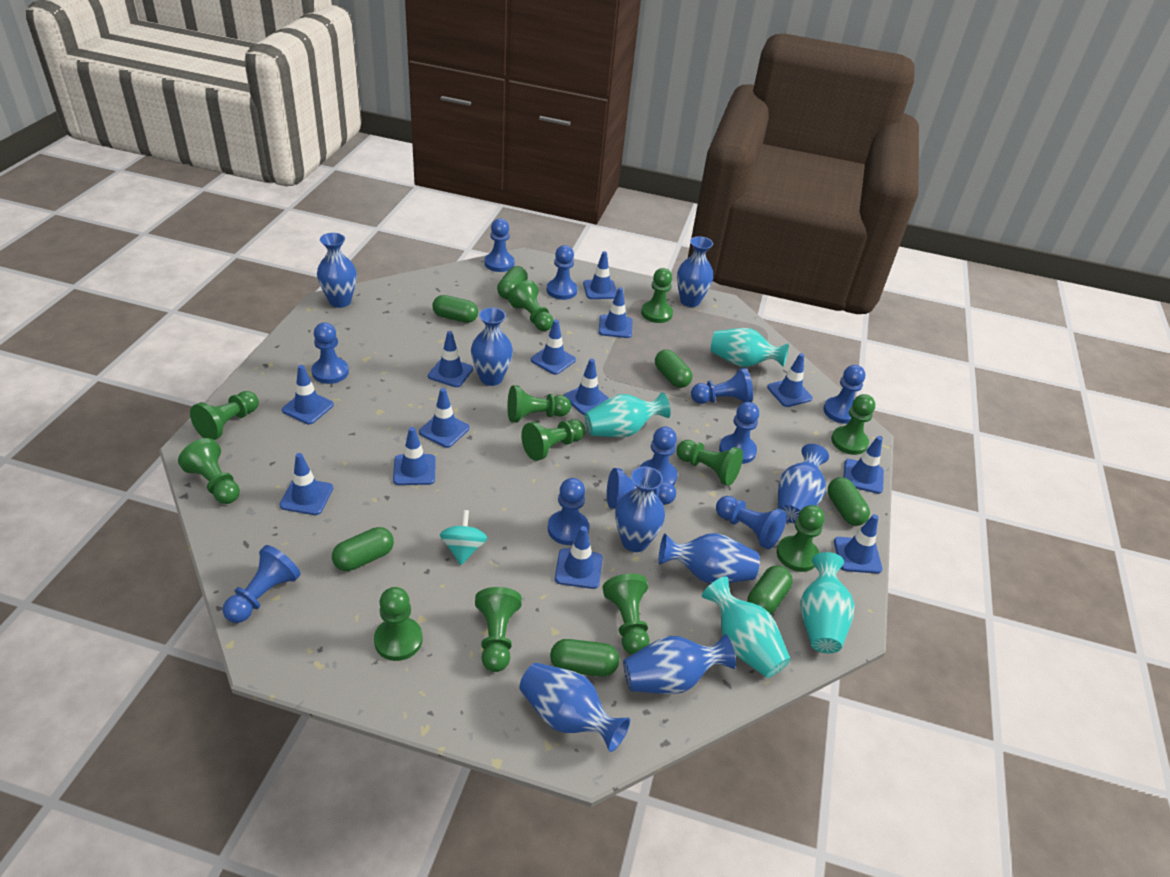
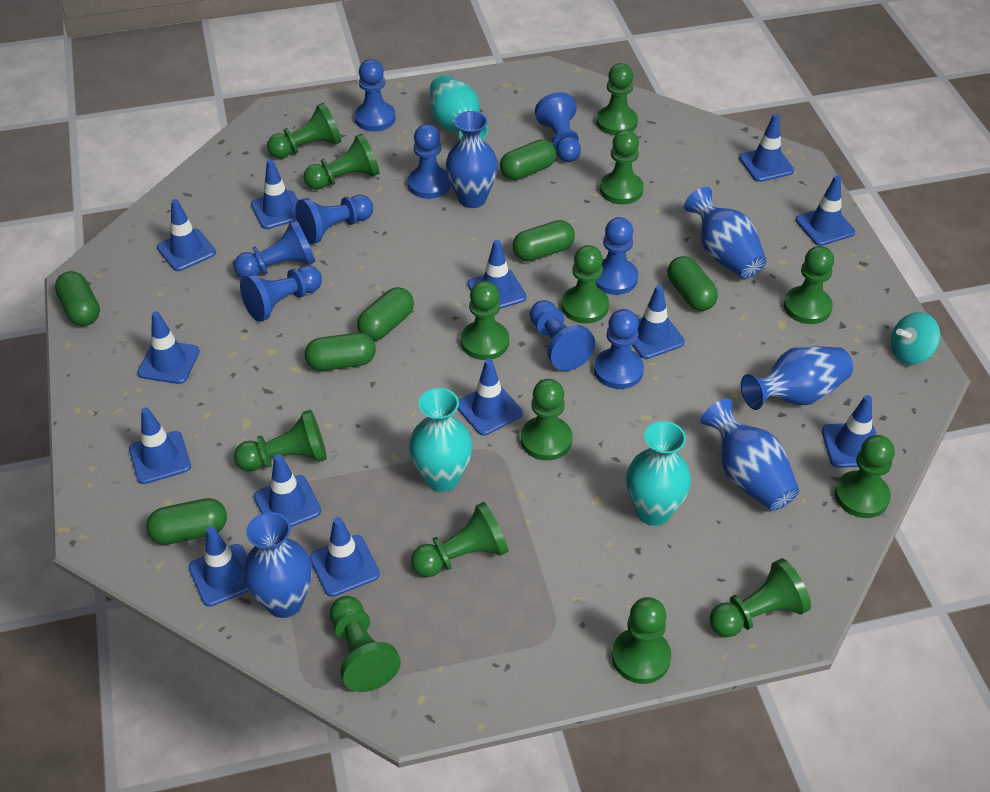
blue pawn: [223,545,301,623] [312,322,349,384] [484,219,515,272] [547,245,578,300] [548,478,589,545] [607,468,676,509] [640,427,677,486] [691,368,753,404] [716,496,787,549] [719,402,759,464] [823,365,865,424] = 11 -> [234,220,315,278] [240,265,322,322] [295,195,373,244] [354,59,396,132] [407,124,451,199] [530,300,595,371] [535,92,581,162] [594,309,644,389] [596,217,638,295] = 9
blue vase: [317,233,357,308] [471,307,513,386] [519,663,630,752] [615,466,665,552] [623,634,736,694] [659,533,760,583] [677,236,713,307] [778,444,829,523] = 8 -> [243,512,312,618] [446,111,498,208] [684,187,766,278] [700,399,799,511] [741,346,853,410] = 5
green pawn: [178,438,240,504] [190,391,259,440] [374,587,423,661] [475,587,522,672] [507,385,571,423] [508,280,554,331] [521,419,585,461] [602,573,650,655] [641,268,673,323] [676,440,743,486] [777,505,825,572] [831,394,875,455] = 12 -> [234,409,327,472] [267,103,341,159] [304,134,379,190] [330,596,401,692] [411,502,508,577] [461,281,509,360] [521,379,572,460] [561,245,609,324] [596,63,638,135] [600,130,644,204] [612,597,671,684] [710,558,811,637] [784,246,834,324] [835,435,895,518] = 14
turquoise vase: [585,392,671,437] [702,576,791,678] [711,328,789,367] [800,552,855,653] = 4 -> [409,388,472,492] [430,75,488,140] [626,421,691,526] = 3

